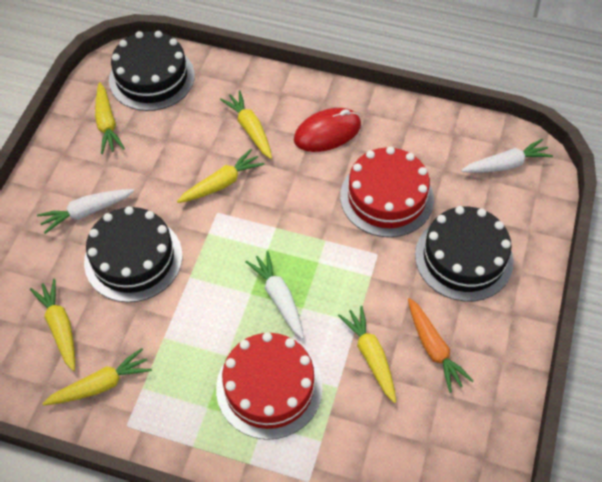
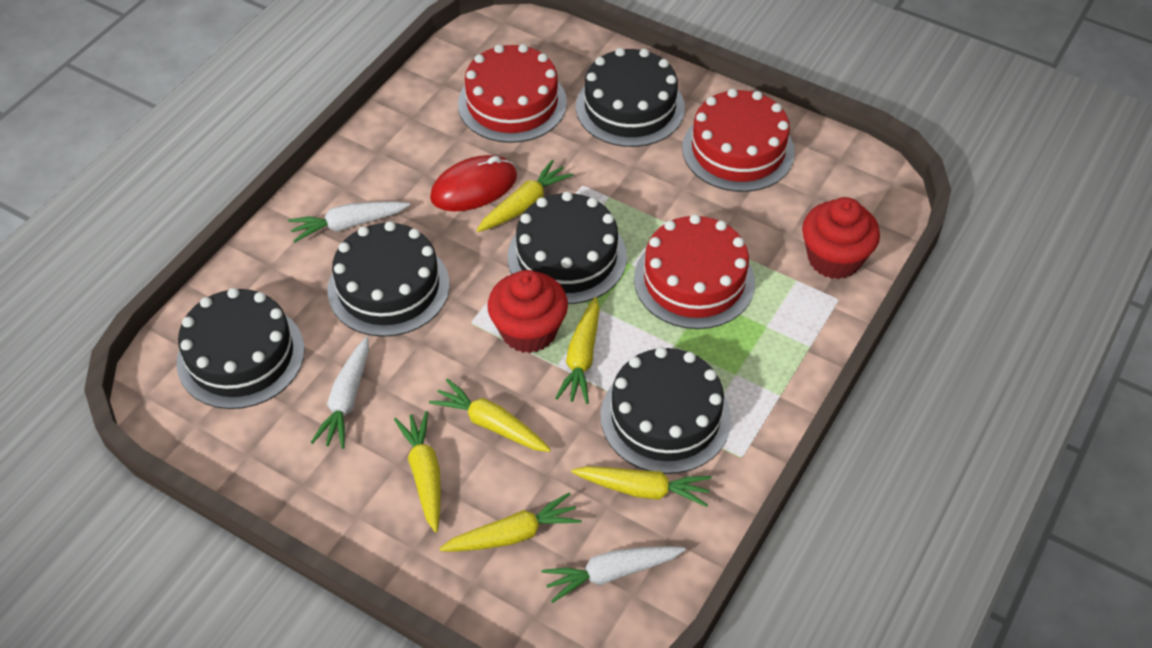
black cake: [84,206,182,302] [109,31,195,111] [415,206,514,301] = 3 -> [176,288,305,409] [328,221,450,337] [508,191,627,304] [576,48,685,147] [600,347,731,474] = 5
orange carrot: [408,298,473,393] = 1 -> none = 0
red cake: [216,332,323,440] [340,146,434,237] = 2 -> [458,44,567,143] [634,214,755,329] [682,89,795,192] = 3
red cupcake: none = 0 -> [488,270,568,353] [802,197,880,279] = 2

